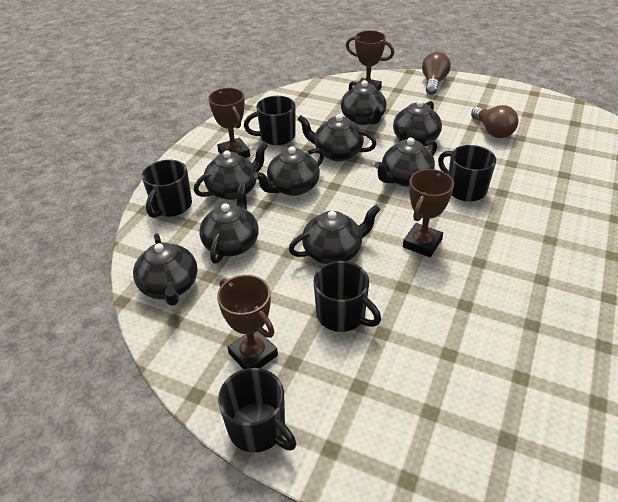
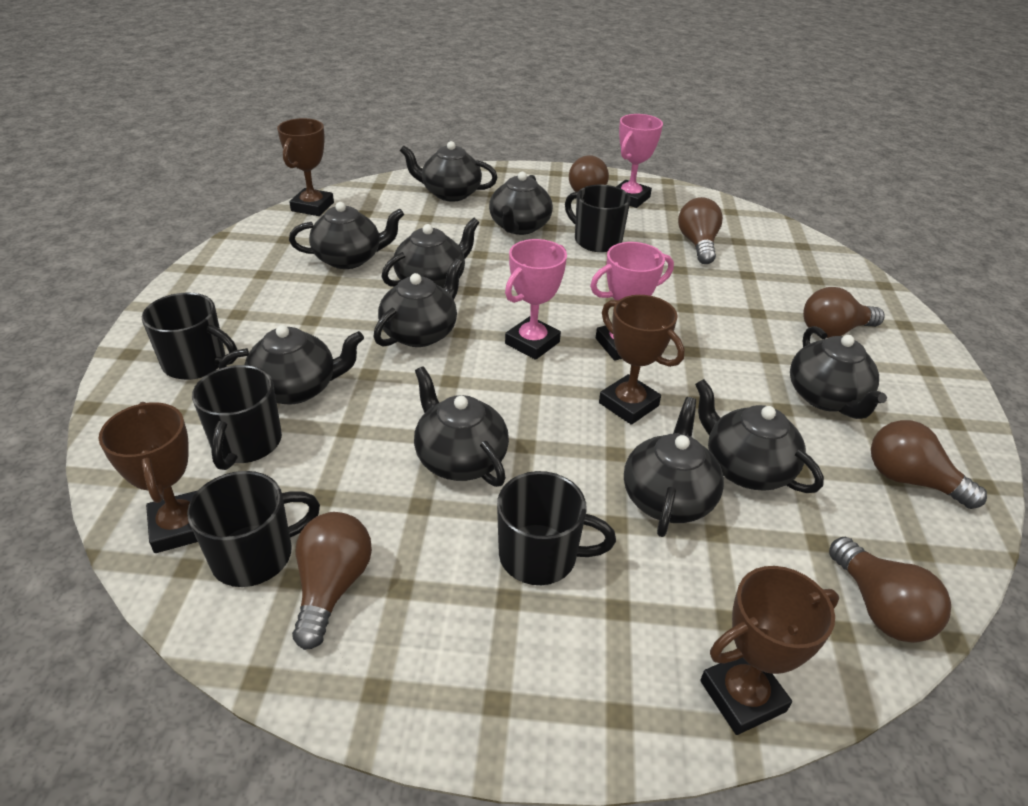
black teapot: [133,233,198,306] [194,142,268,200] [199,182,259,264] [254,146,324,196] [288,205,381,264] [297,114,377,161] [341,80,387,125] [374,138,437,187] [393,100,442,146] = 9 -> [219,325,364,404] [289,202,404,269] [373,259,463,347] [382,218,479,288] [400,141,498,202] [414,366,509,487] [489,172,553,235] [624,397,724,537] [695,379,824,493] [790,326,887,419] = 10
brown light bulb: [422,52,451,95] [471,105,519,138] = 2 -> [292,512,372,650] [569,155,609,192] [678,197,723,264] [803,287,885,338] [829,537,951,643] [871,420,987,509] = 6
pink trophy: none = 0 -> [505,239,567,360] [590,242,674,361] [616,114,663,208] = 3

